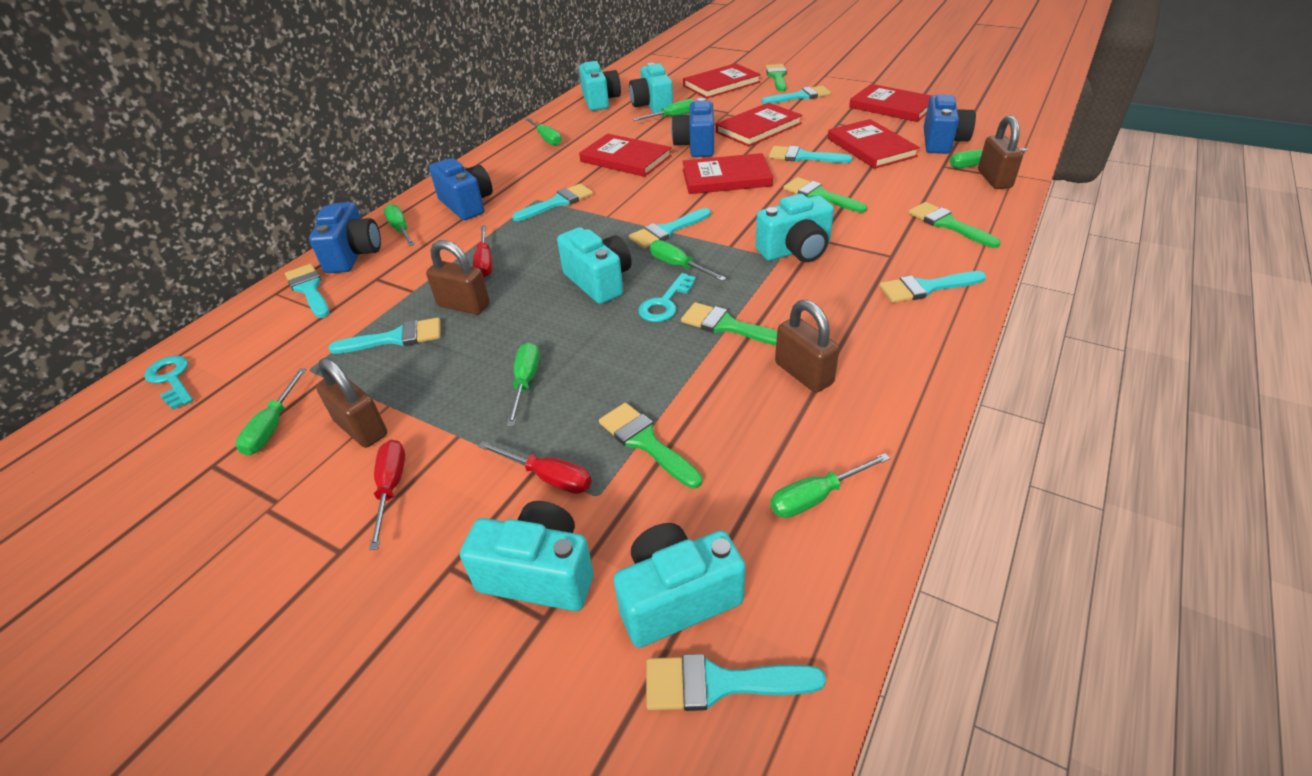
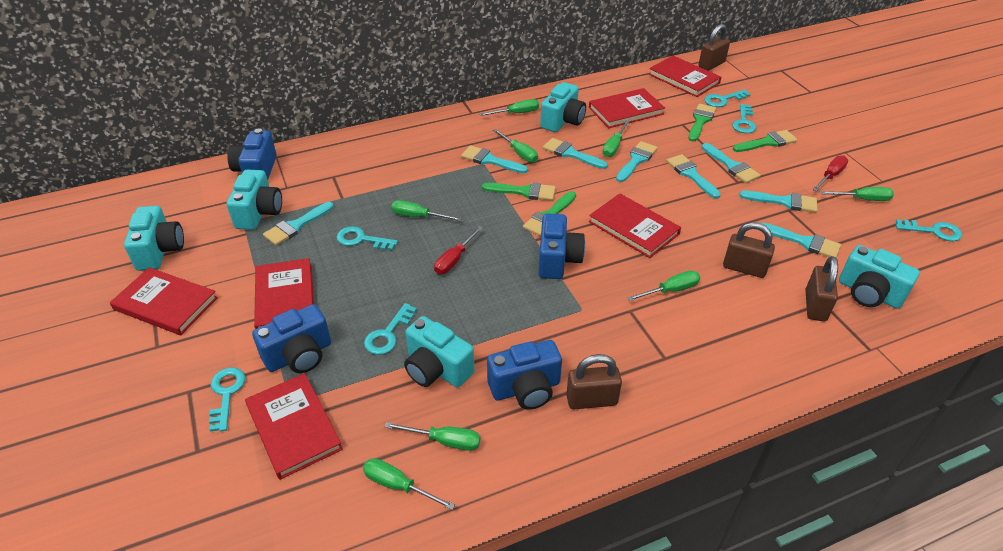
green brush: [599,403,702,488] [681,302,777,346] [766,64,787,92] [783,177,867,213] [908,202,1001,248] = 5 -> [482,182,556,201] [523,191,576,236] [688,104,716,141] [733,130,797,152] = 4
red screwdriver: [369,440,405,550] [473,225,492,278] [478,441,592,494] = 3 -> [434,226,483,274] [812,155,848,191] = 2
turquoise camera: [460,501,594,611] [557,227,631,304] [579,61,621,111] [614,523,746,648] [629,63,673,113] [755,194,834,262] = 6 -> [124,206,184,271] [227,170,282,230] [404,316,475,387] [540,82,586,132] [839,245,920,309] = 5
turquoise key: [144,356,193,410] [638,273,696,322] = 2 -> [209,367,246,431] [337,226,398,250] [364,303,417,355] [704,89,750,107] [732,104,756,133] [896,219,962,241] = 6

